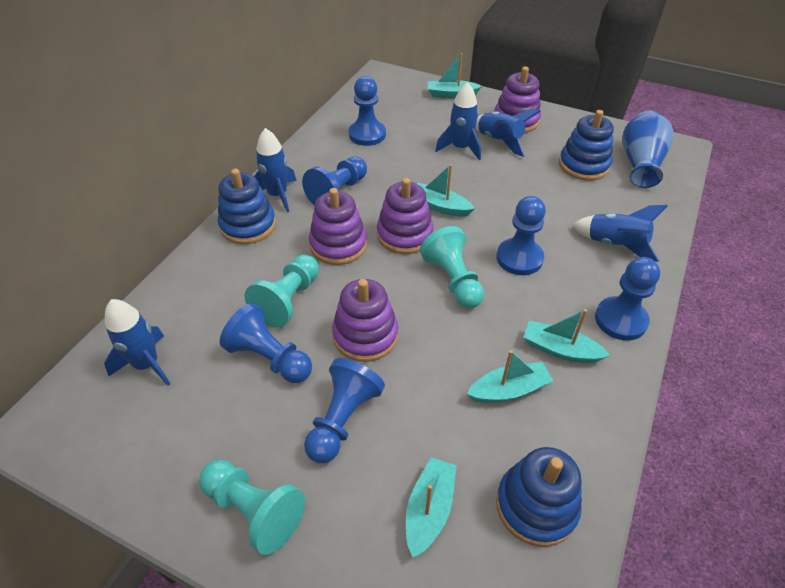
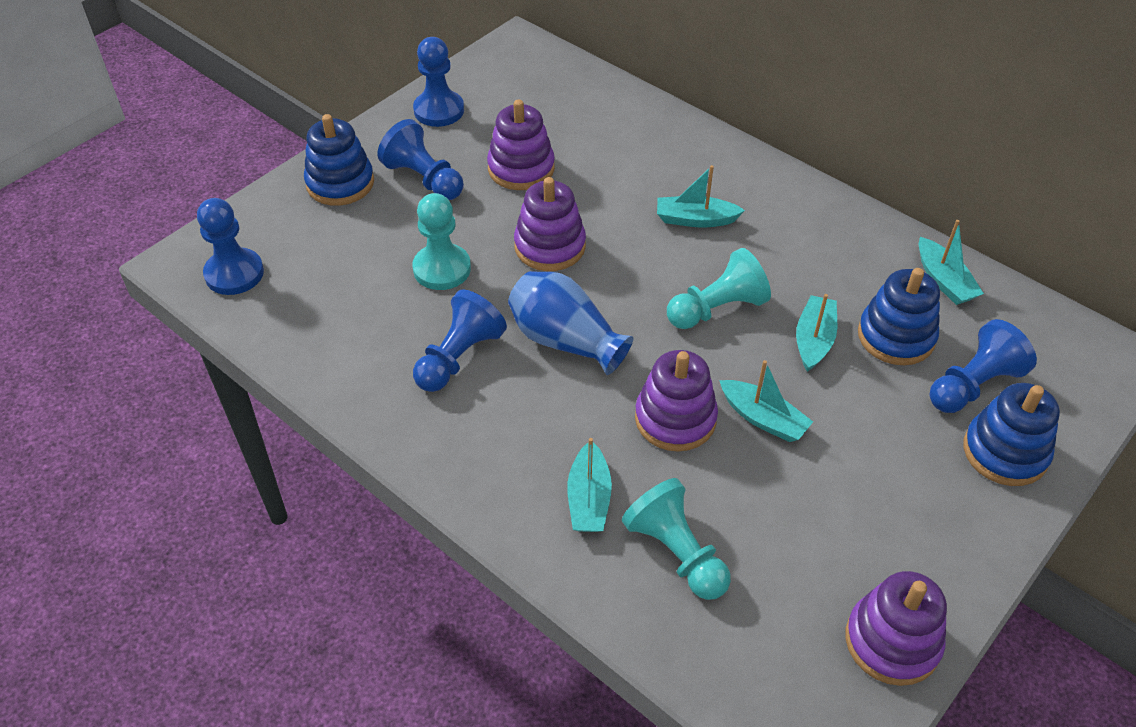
blue pawn: [220,303,312,383] [302,156,367,205] [304,358,385,463] [349,76,386,146] [496,196,546,275] [595,257,660,340] = 6 -> [197,198,264,295] [378,119,464,200] [413,37,464,127] [413,289,507,392] [930,319,1037,413] = 5
blue rocket: [104,299,170,386] [254,128,297,212] [435,82,481,161] [476,110,541,157] [572,205,668,262] = 5 -> none = 0

